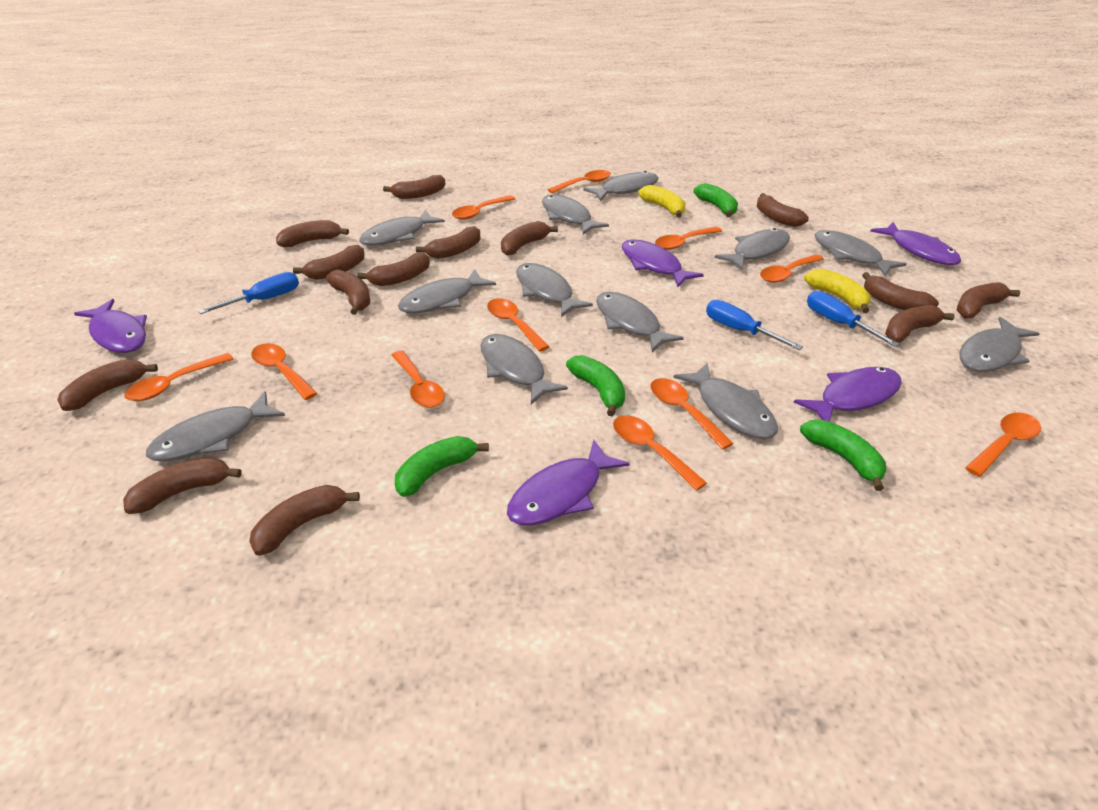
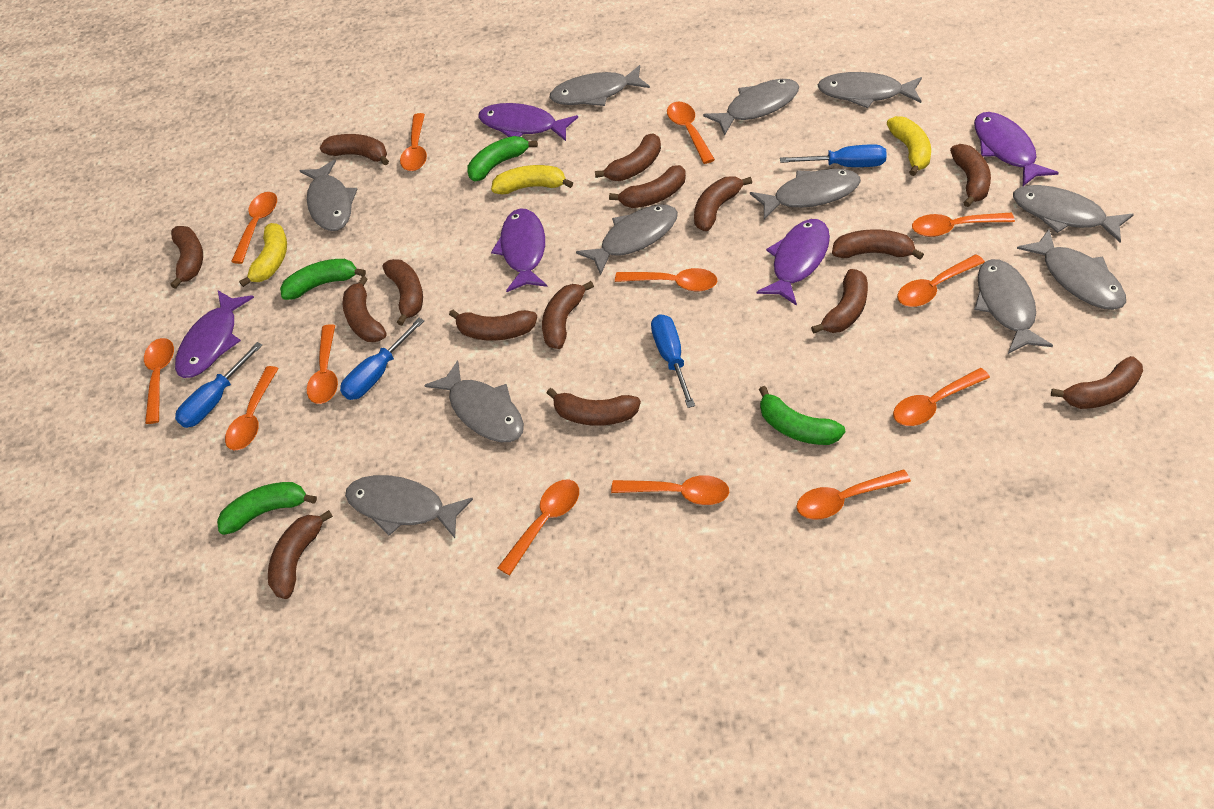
blue screwdriver: [198,272,299,314] [706,300,803,350] [807,291,900,347] = 3 -> [175,342,262,428] [340,318,424,400] [651,314,695,408] [780,144,887,167] = 4
brown banana: [57,359,158,411] [123,458,242,514] [249,485,360,556] [276,220,349,247] [293,245,365,280] [326,270,370,315] [357,252,430,286] [383,175,445,199] [416,226,480,259] [501,221,558,256] [757,193,809,227] [862,272,939,310] [885,305,955,342] [957,282,1020,318] = 14 -> [171,226,203,289] [268,510,333,599] [320,134,389,165] [342,276,386,342] [383,259,423,326] [449,309,537,341] [542,281,594,349] [547,388,641,426] [595,133,661,181] [609,165,686,208] [694,176,752,231] [811,269,868,334] [832,229,924,260] [950,144,991,207] [1051,356,1143,409] = 15
grey fish: [146,391,285,461] [359,210,445,246] [398,269,496,313] [480,334,568,404] [516,263,593,317] [542,195,609,234] [583,171,659,201] [596,292,684,352] [673,362,778,439] [714,228,790,270] [815,230,906,276] [959,317,1040,372] = 12 -> [299,160,358,231] [345,475,473,538] [424,360,524,442] [549,65,650,106] [576,205,678,275] [703,79,799,136] [750,169,861,220] [818,72,922,108] [974,259,1053,354] [1013,185,1134,243] [1017,230,1126,310] = 11
orange spoon: [124,353,233,401] [251,343,317,400] [391,351,445,408] [452,195,515,220] [487,298,550,352] [547,170,611,193] [613,415,707,491] [651,378,734,450] [655,227,722,250] [760,254,824,283] [965,413,1041,477] = 11 -> [144,338,174,424] [225,366,279,450] [231,192,277,264] [307,324,338,404] [400,113,427,171] [498,479,579,576] [611,475,729,505] [615,268,717,291] [667,102,715,164] [796,469,911,520] [893,368,990,426] [897,254,985,307] [912,213,1015,237] = 13
yellow banana: [638,185,686,218] [804,269,871,313] = 2 -> [239,223,287,287] [491,165,573,194] [887,116,931,176] = 3

